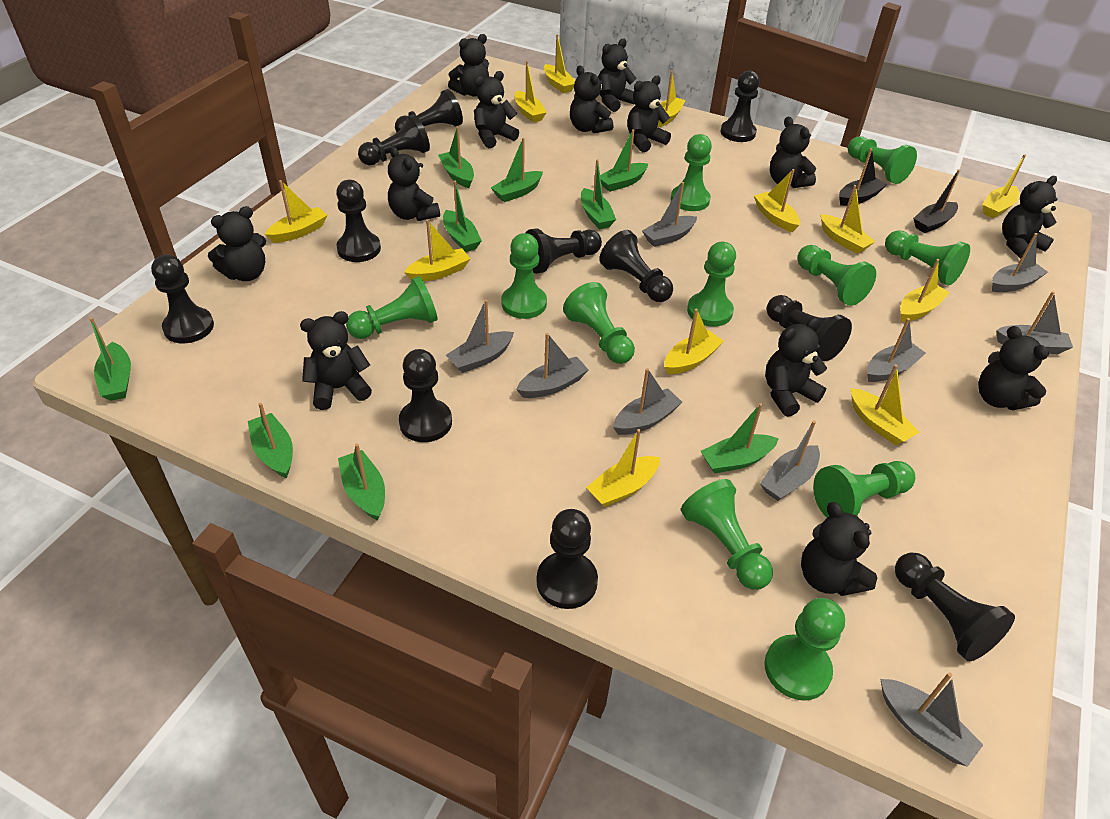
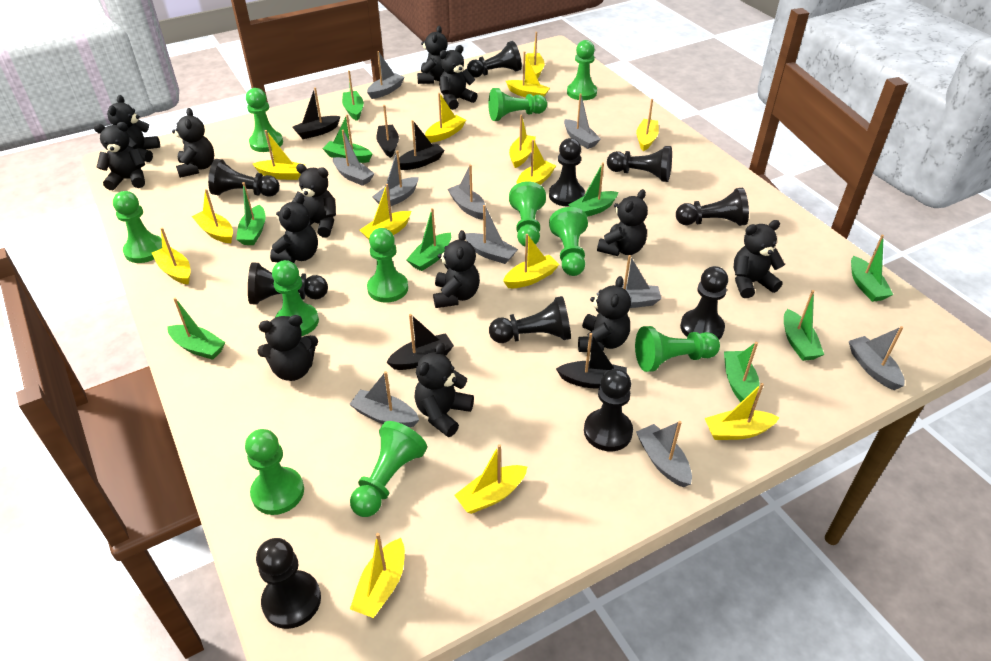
black boat: [839,148,887,206] [913,169,960,233] = 2 -> [292,87,340,139] [376,105,399,158] [386,314,454,370] [399,120,445,170] [556,333,627,389] = 5
black pawn: [151,255,214,343] [336,180,381,262] [358,114,430,165] [395,89,463,132] [399,349,452,442] [526,228,602,274] [536,509,598,609] [599,230,673,302] [720,71,760,142] [767,295,852,361] [895,553,1015,661] = 11 -> [208,159,280,197] [248,262,328,305] [256,538,321,629] [467,41,522,78] [489,296,571,343] [549,138,585,206] [584,368,633,451] [607,146,672,182] [676,188,749,226] [680,266,728,339] = 10
grey boat: [446,300,514,373] [516,333,588,398] [613,368,682,435] [642,182,697,247] [760,421,820,501] [867,318,926,382] [881,672,983,767] [992,233,1048,292] [996,291,1073,354] = 9 -> [333,130,375,186] [349,371,419,427] [367,51,405,99] [372,150,419,208] [447,165,486,219] [465,205,518,264] [564,93,601,149] [597,255,662,308] [636,421,692,487] [849,326,905,390] = 10
yellow boat: [265,180,328,243] [404,220,470,281] [515,61,547,122] [544,34,575,93] [586,429,660,507] [657,71,686,127] [665,309,724,374] [754,169,800,232] [821,185,875,254] [851,364,919,445] [900,259,950,322] [982,154,1026,218] = 12 -> [152,228,191,285] [192,189,233,243] [253,130,305,180] [350,533,405,618] [359,184,411,240] [425,93,466,143] [455,444,528,514] [503,234,560,288] [506,51,550,97] [509,115,536,168] [517,140,556,185] [527,32,545,79] [636,99,659,151] [705,383,780,440] = 14

